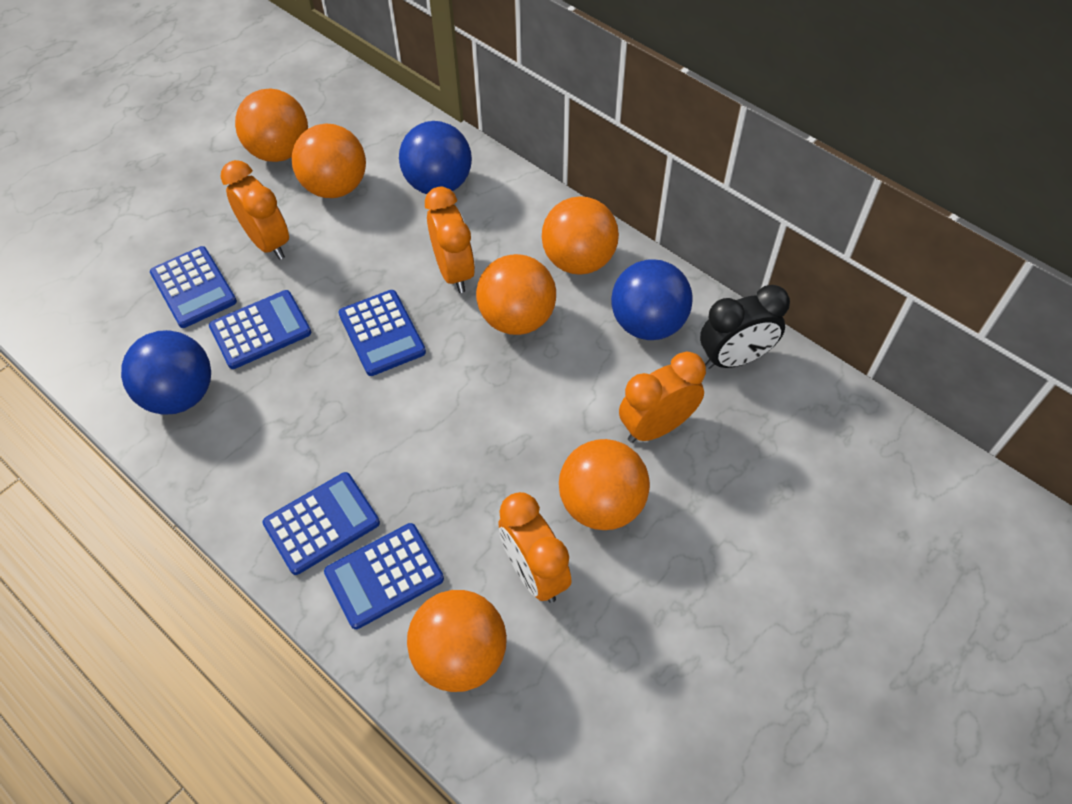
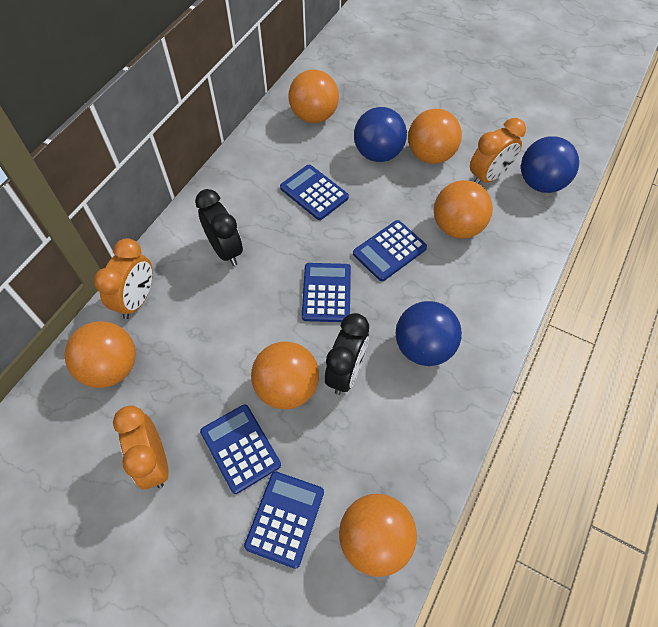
black clock: [700,285,790,369] = 1 -> [195,189,243,266] [325,313,369,395] = 2
orange clock: [221,160,289,260] [425,187,475,293] [499,492,572,603] [619,351,706,443] = 4 -> [94,238,153,319] [113,406,169,489] [470,118,526,184] = 3

